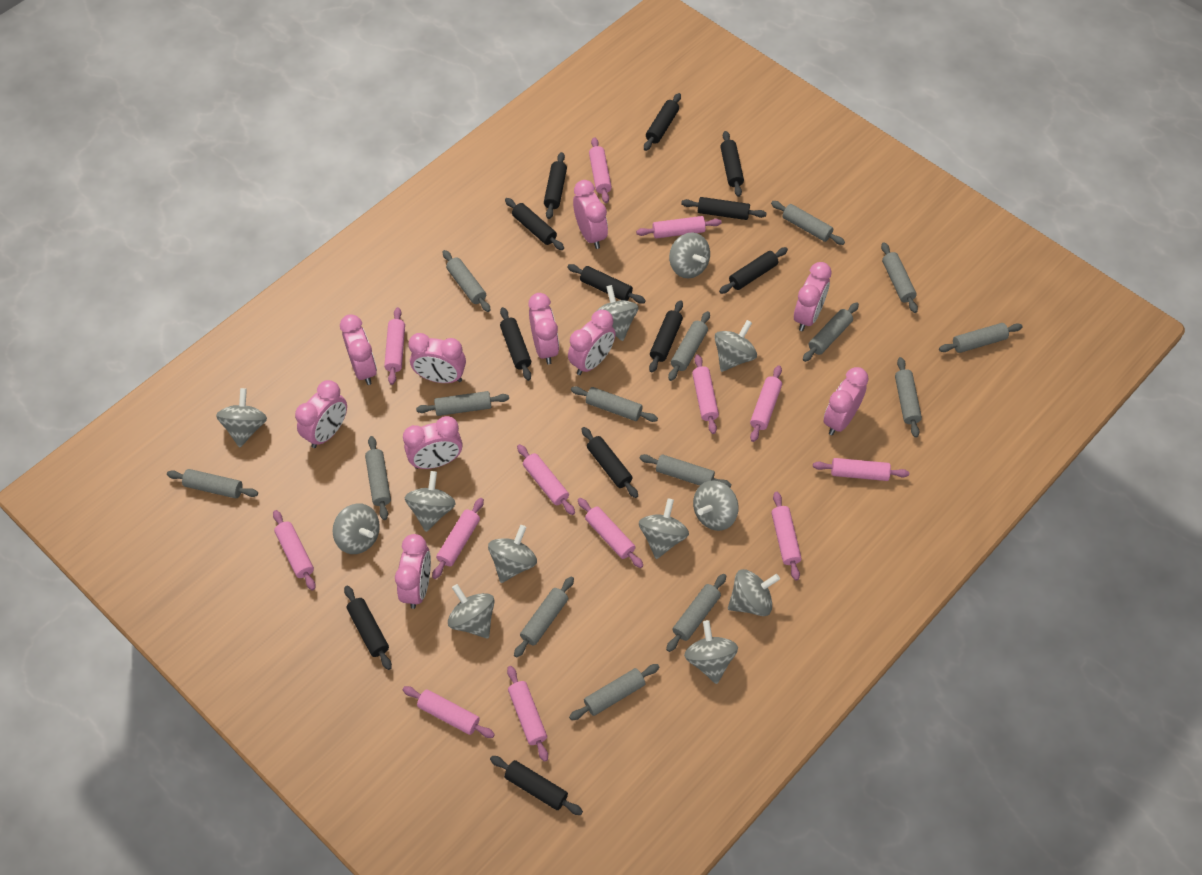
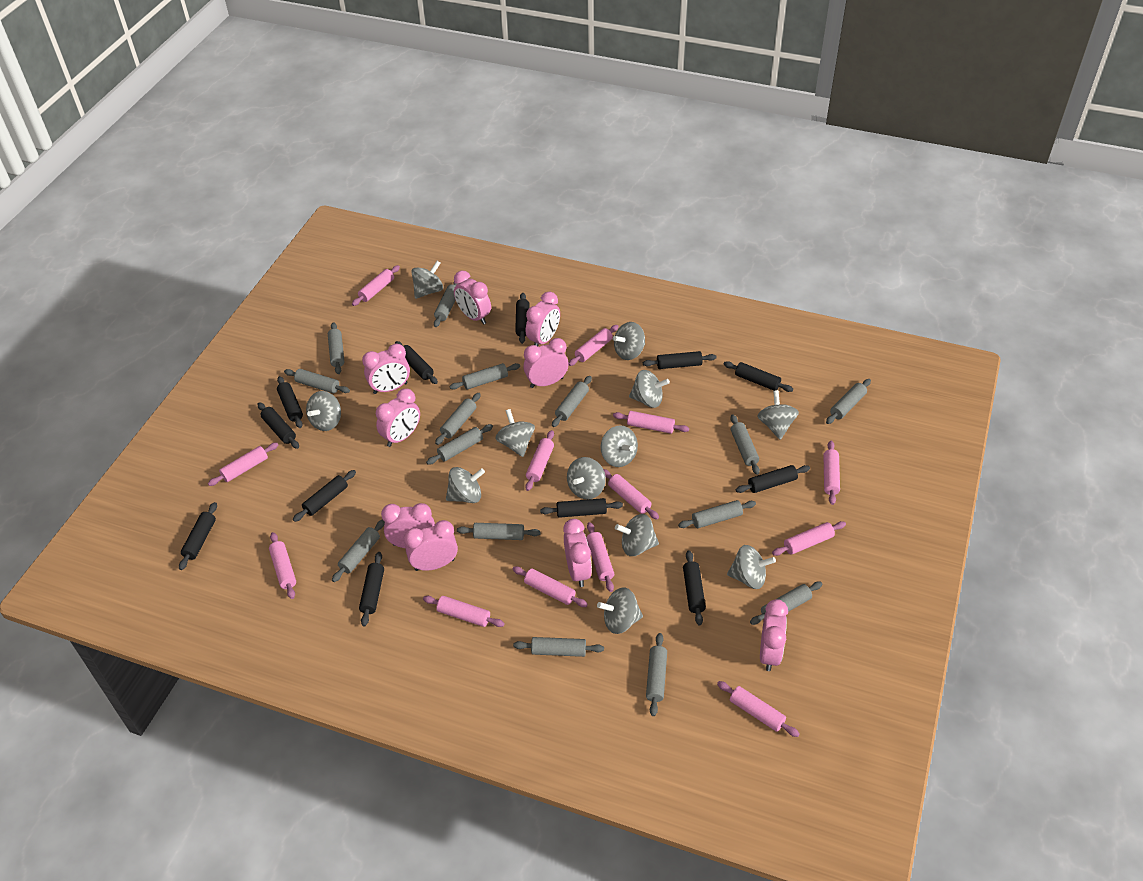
pink clock: [295,380,347,448] [340,314,377,385] [395,534,431,609] [403,416,462,469] [408,333,466,383] [528,293,559,364] [568,310,616,375] [573,180,608,249] [794,262,832,331] [824,367,869,435] = 10 -> [362,344,410,394] [376,388,420,447] [381,503,435,548] [404,520,458,571] [454,271,491,325] [523,338,569,388] [526,292,560,346] [563,519,592,587] [760,599,788,671] = 9

